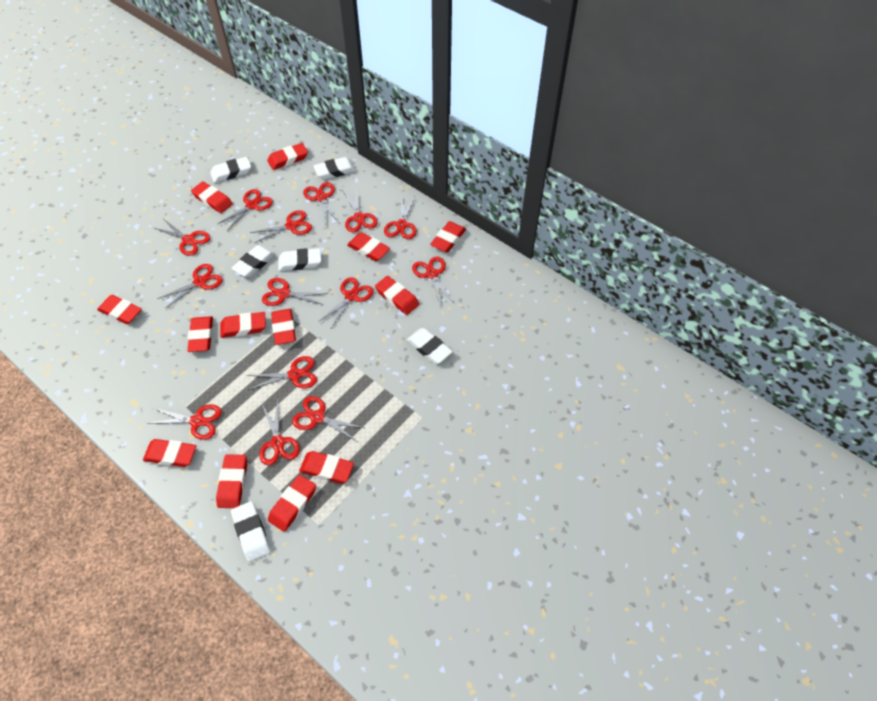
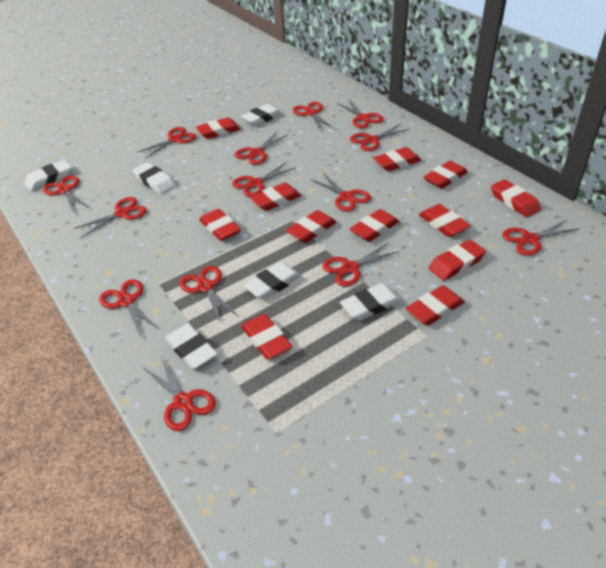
red eraser: [97,295,142,324] [143,439,196,467] [187,316,213,352] [191,182,233,213] [216,454,247,508] [220,312,266,338] [267,143,308,170] [268,475,316,532] [271,309,296,345] [299,451,354,483] [347,232,390,261] [375,276,419,315] [430,221,466,252] = 13 -> [196,117,241,139] [199,209,241,241] [241,314,292,360] [250,183,301,211] [286,210,337,243] [350,209,399,242] [374,147,421,171] [406,286,465,326] [419,204,470,237] [424,161,468,189] [429,240,486,281] [491,179,541,217] = 12

